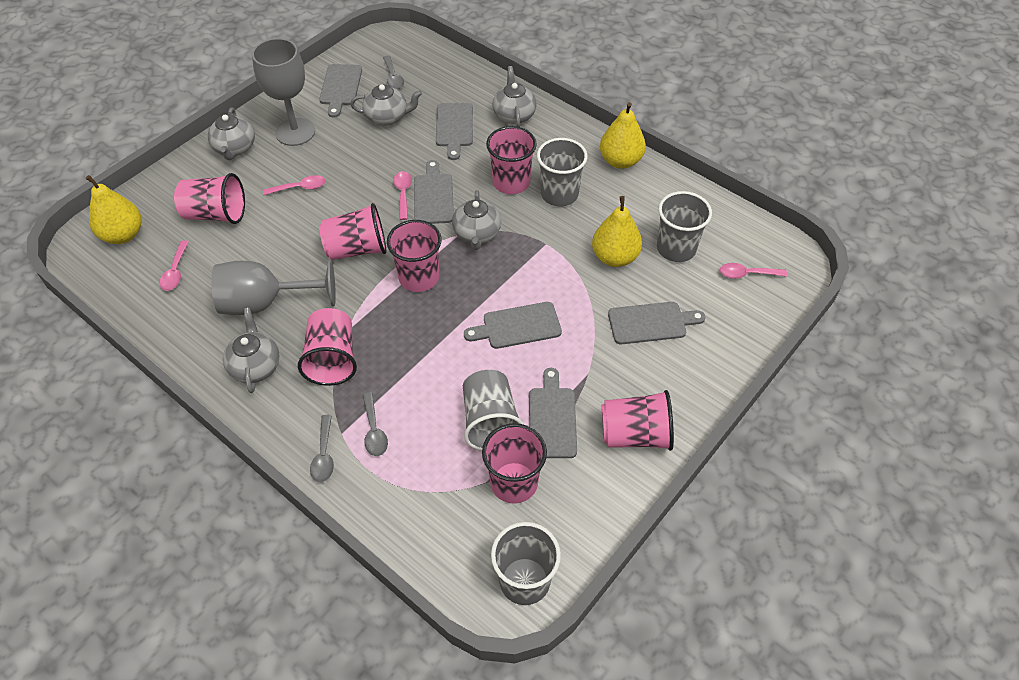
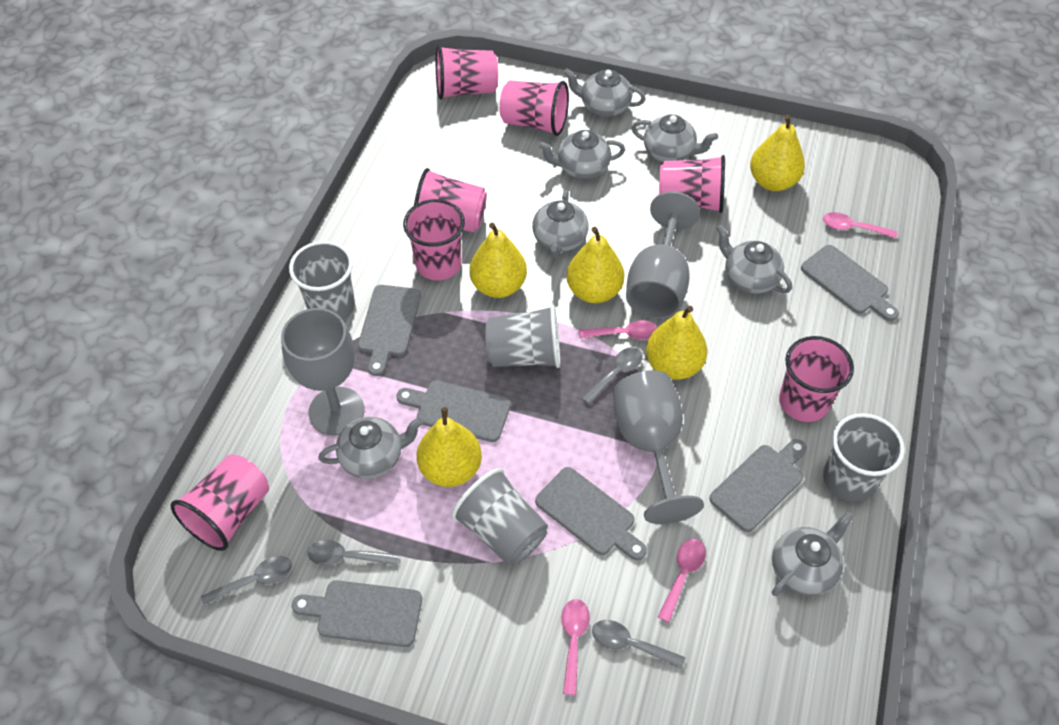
grey goblet: [211,260,336,315] [252,38,315,146] = 2 -> [281,308,365,436] [613,370,704,524] [626,192,700,319] = 3
grey spoon: [310,415,334,482] [363,392,388,456] [383,56,404,89] = 3 -> [201,556,292,607] [307,540,399,566] [582,347,643,405] [592,620,685,669] = 4
grey teapot: [208,107,255,160] [223,308,280,393] [350,84,422,126] [452,190,501,250] [493,66,537,127] = 5 -> [318,417,423,479] [532,190,589,259] [538,130,625,179] [564,69,646,117] [631,114,718,162] [716,225,792,294] [772,511,854,596] = 7
yellow pear: [86,175,141,244] [592,196,642,267] [600,102,646,169] = 3 -> [417,407,482,487] [469,222,527,298] [566,227,624,303] [646,306,707,380] [750,115,805,191] = 5

